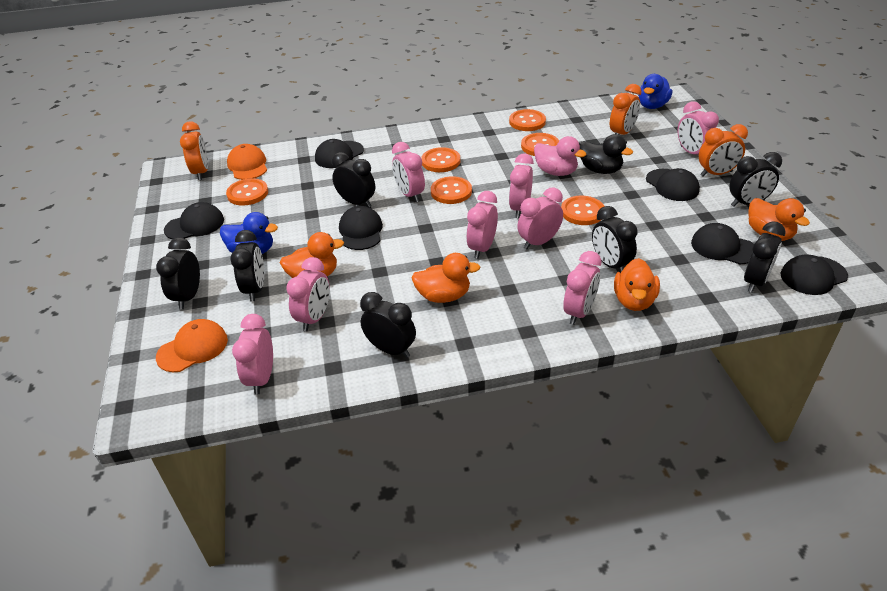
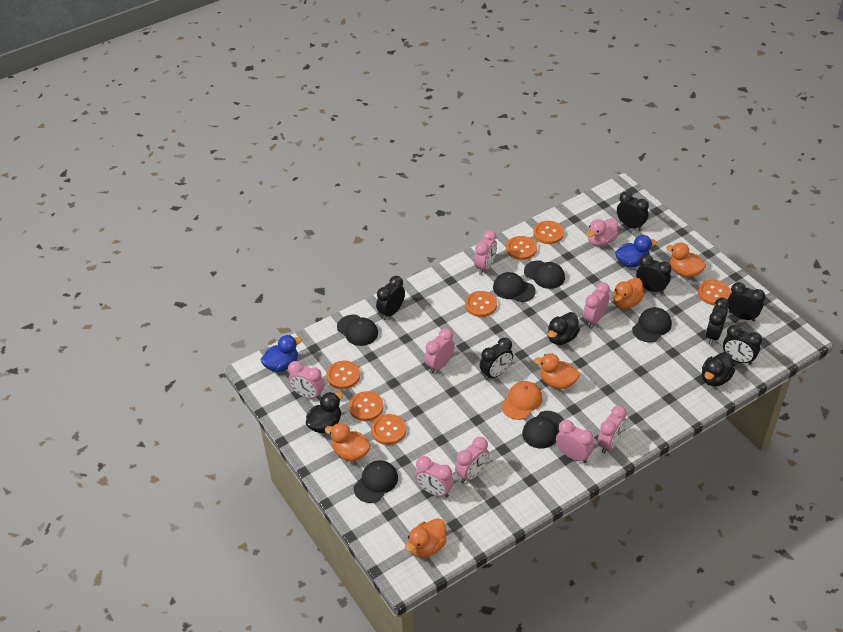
black duck: [580,134,633,174] = 1 -> [306,392,343,433] [548,312,580,345] [702,352,735,386] = 3
orange button: [226,178,268,206] [421,147,460,172] [431,176,472,204] [509,109,546,131] [521,133,559,156] [561,196,604,225] = 6 -> [326,361,360,389] [349,391,384,421] [371,414,406,445] [465,291,497,317] [506,236,537,260] [533,221,564,244] [698,280,731,305] = 7
orange cap: [156,319,228,372] [227,144,267,180] = 2 -> [501,381,543,420] = 1
orange clock: [180,121,208,180] [610,84,642,135] [699,124,748,176] = 3 -> none = 0
orange duck: [280,232,344,278] [411,253,480,303] [614,258,660,311] [748,198,810,241] = 4 -> [325,423,371,461] [405,518,447,558] [534,353,580,389] [613,278,644,309] [666,242,706,277] = 5

